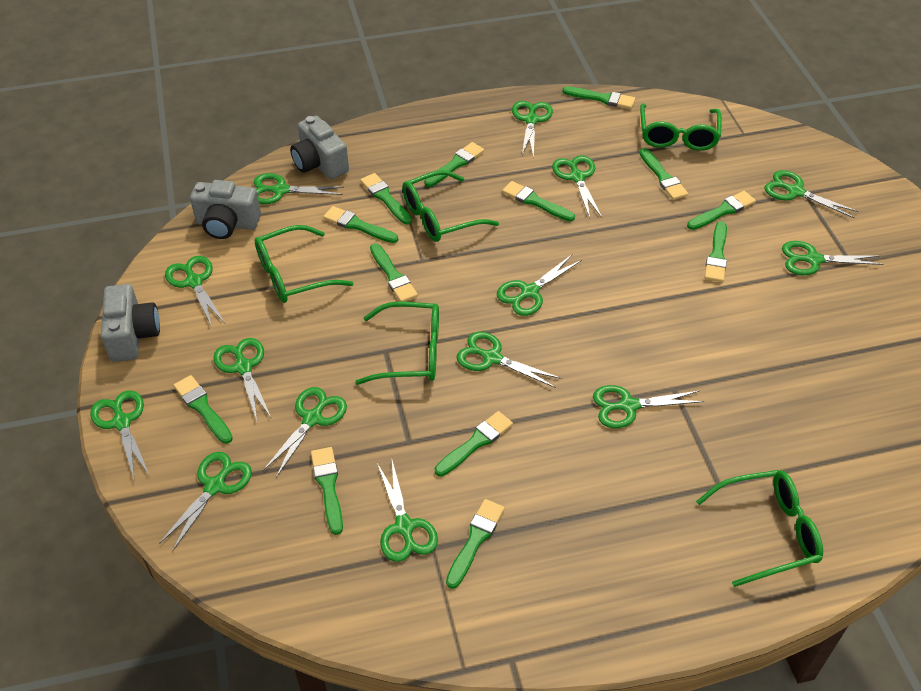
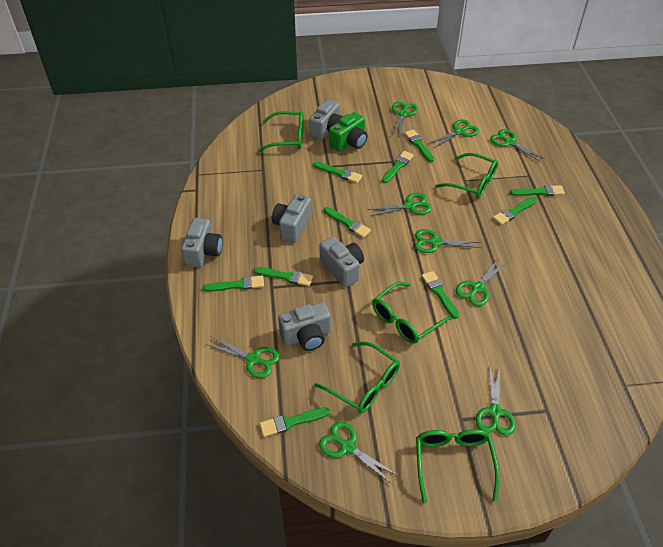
green brush: [174,375,233,444] [311,447,343,535] [323,206,398,243] [360,173,412,224] [370,243,418,302] [424,142,484,187] [435,411,513,476] [446,499,505,589] [502,181,575,221] [562,86,635,109] [639,148,688,200] [687,191,756,230] [704,221,727,282] = 13 -> [203,276,264,292] [254,267,313,286] [260,407,330,437] [313,162,363,183] [324,207,371,238] [382,151,414,183] [404,129,434,162] [421,271,459,319] [493,197,537,225] [510,185,565,196] = 10
green camera: none = 0 -> [329,112,367,152] = 1
green scissors: [90,390,150,482] [159,452,252,552] [165,256,225,327] [213,338,272,421] [254,173,344,204] [263,387,347,477] [377,461,438,562] [457,332,562,388] [497,255,582,316] [512,101,553,159] [552,155,602,218] [593,385,704,428] [765,170,859,219] [782,241,883,275] = 14 -> [205,336,280,378] [319,422,399,484] [367,193,432,216] [392,102,418,135] [415,229,482,253] [428,119,479,148] [456,258,507,306] [476,364,516,436] [490,129,545,162] = 9
grey camera: [101,284,160,362] [190,180,261,239] [290,116,349,179] = 3 -> [181,218,223,268] [272,194,311,243] [278,302,331,351] [309,100,343,140] [319,237,364,287] = 5

